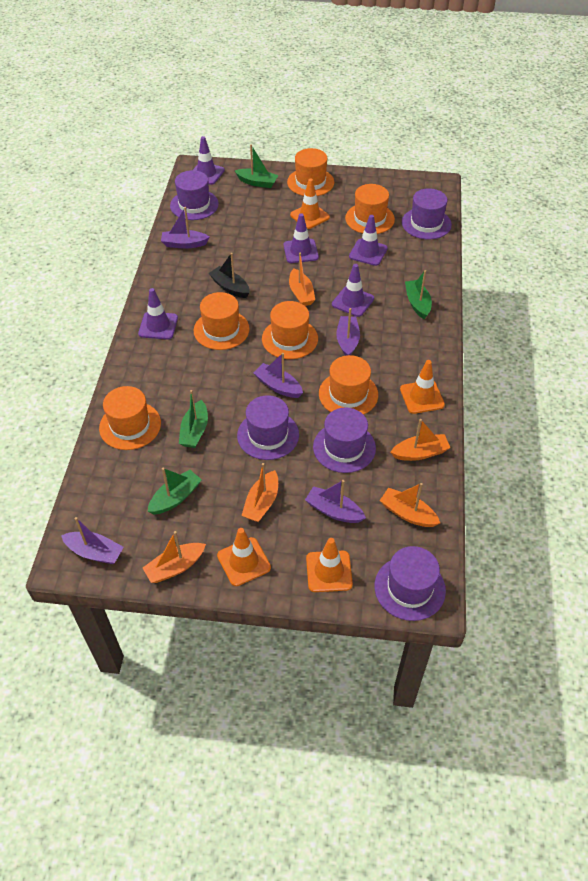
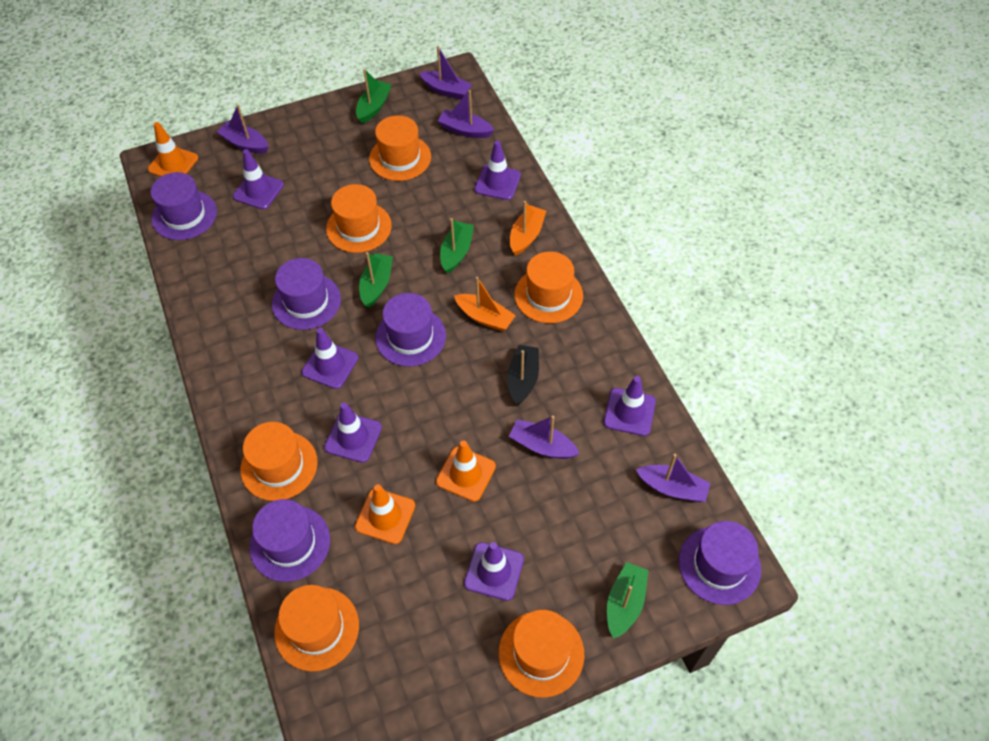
orange boat: [143,531,206,583] [241,463,278,522] [289,253,315,306] [379,483,440,527] [391,419,451,461] = 5 -> [454,277,516,331] [510,201,546,256] = 2
orange traffic cone: [217,528,271,586] [290,179,330,229] [306,538,353,592] [400,360,445,414] = 4 -> [148,122,198,177] [355,484,415,544] [436,440,496,502] = 3
purple traffic cone: [138,288,178,339] [193,136,225,185] [283,213,319,263] [332,264,374,317] [349,215,388,266] = 5 -> [233,149,284,209] [301,328,358,389] [324,402,382,463] [464,542,524,601] [474,141,521,200] [604,376,656,436] = 6

